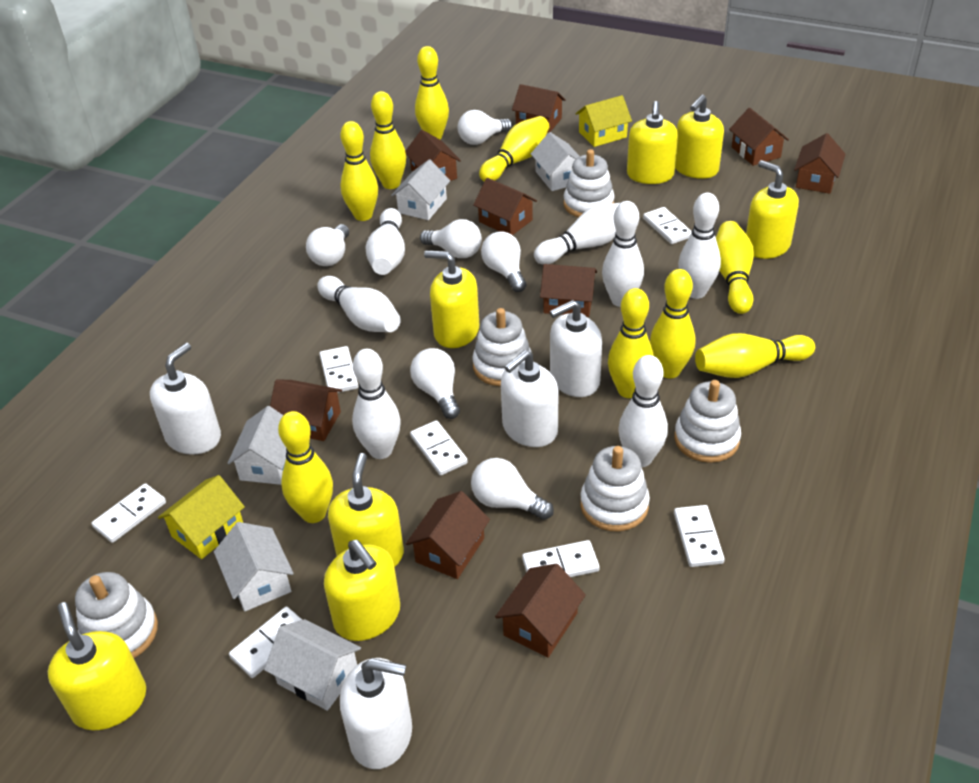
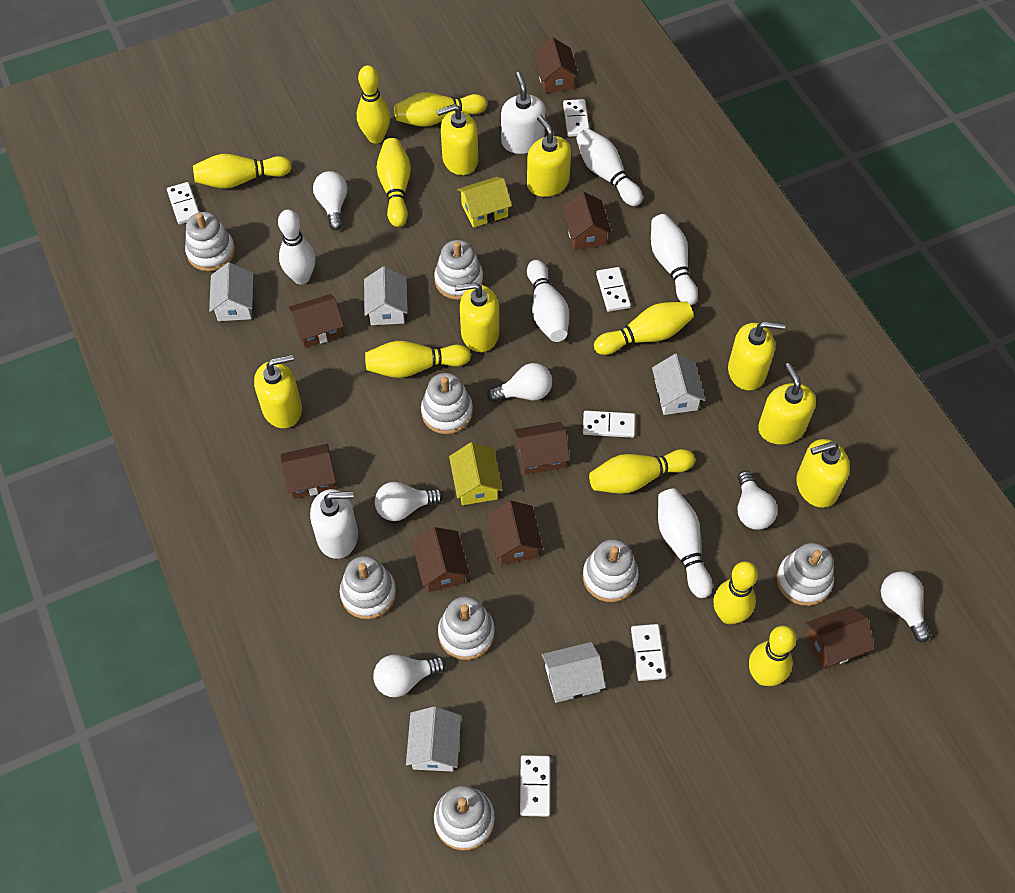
brown house: [270,380,342,441] [405,130,461,181] [406,491,490,579] [473,178,537,235] [495,563,586,658] [512,84,566,133] [540,264,597,317] [729,108,789,166] [794,133,845,194] = 9 -> [280,444,336,499] [288,294,344,348] [412,527,470,592] [487,500,543,565] [514,422,570,475] [533,38,579,93] [562,191,612,250] [805,606,874,669] = 8
white bowling pin: [317,276,401,332] [352,349,401,459] [365,208,405,275] [534,203,620,264] [602,201,644,307] [618,355,668,467] [678,193,721,299] = 7 -> [278,210,315,284] [527,260,569,342] [576,128,643,206] [651,214,698,306] [658,488,713,598] = 5
white domino: [91,483,166,543] [229,607,302,678] [319,346,358,393] [410,420,468,475] [522,540,600,577] [643,207,692,244] [674,505,725,567] = 7 -> [167,182,199,225] [520,755,550,817] [563,99,589,137] [583,411,635,438] [596,267,631,312] [631,624,667,681] = 6
white soap dispenser: [150,343,221,454] [340,658,412,769] [501,350,558,447] [550,300,602,397] = 4 -> [310,489,358,559] [501,72,545,154] = 2
white stacking toy: [75,572,158,658] [472,308,532,386] [563,149,615,217] [580,446,650,532] [674,380,741,463] = 5 -> [185,212,235,271] [340,556,396,619] [421,373,473,434] [434,240,483,300] [434,786,495,851] [438,596,495,660] [583,539,639,602] [777,543,834,606] = 8

